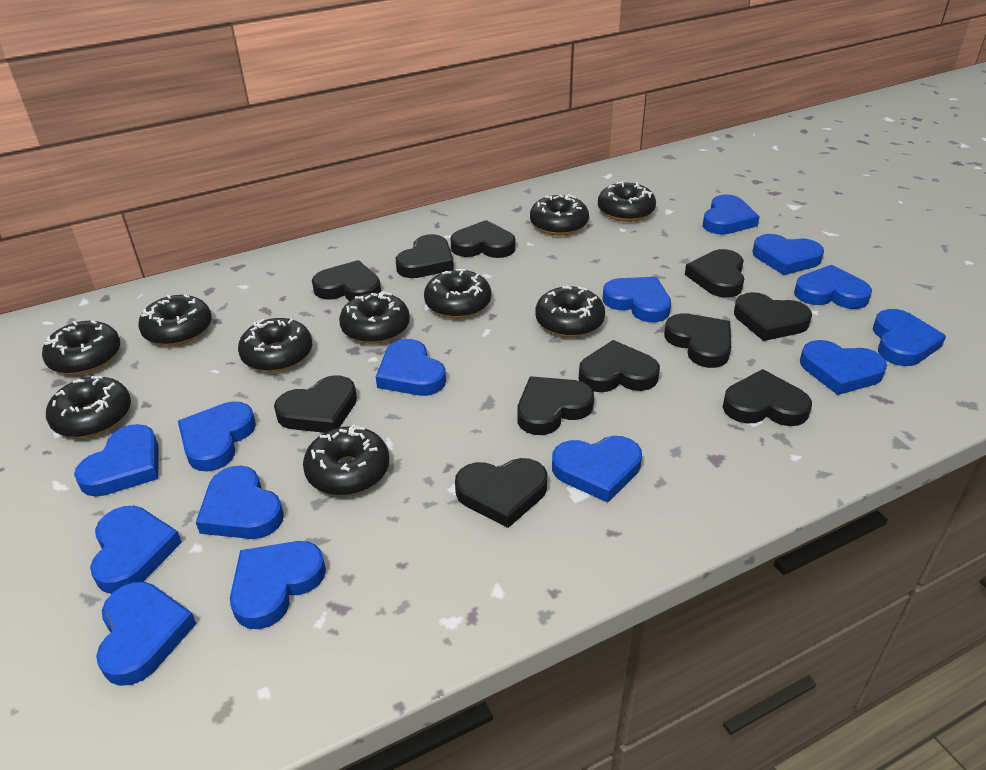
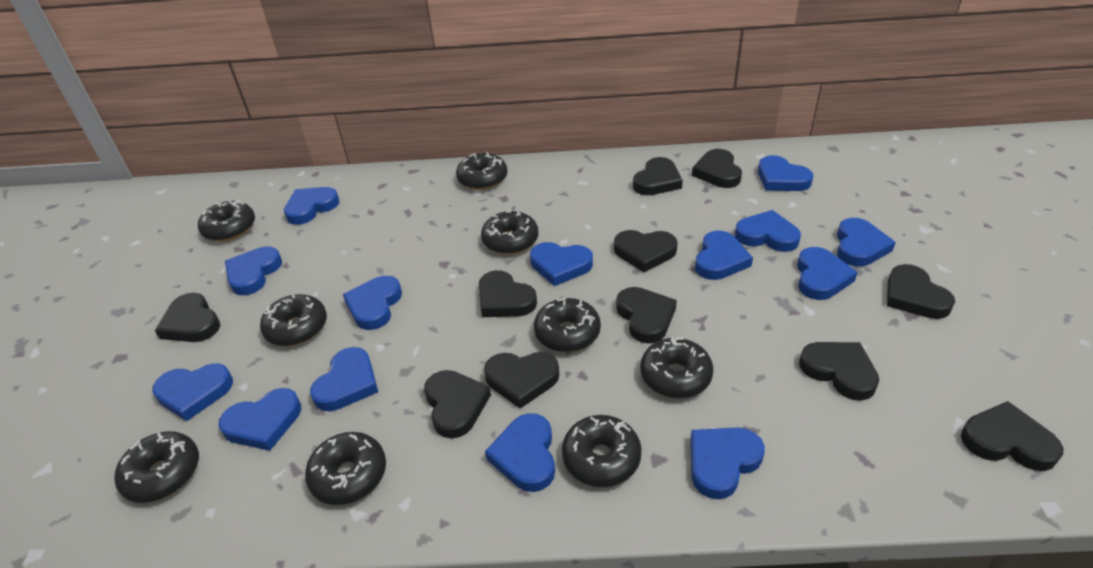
black donut: [42,320,120,375] [46,376,131,438] [138,295,212,346] [238,318,312,372] [303,424,389,496] [339,291,410,344] [424,269,491,318] [530,194,589,235] [535,286,605,337] [598,181,656,222] = 10 -> [114,431,199,503] [198,200,255,241] [260,294,327,346] [305,432,386,505] [456,152,508,190] [481,211,538,254] [534,298,601,352] [562,415,642,487] [640,336,713,398] = 9

